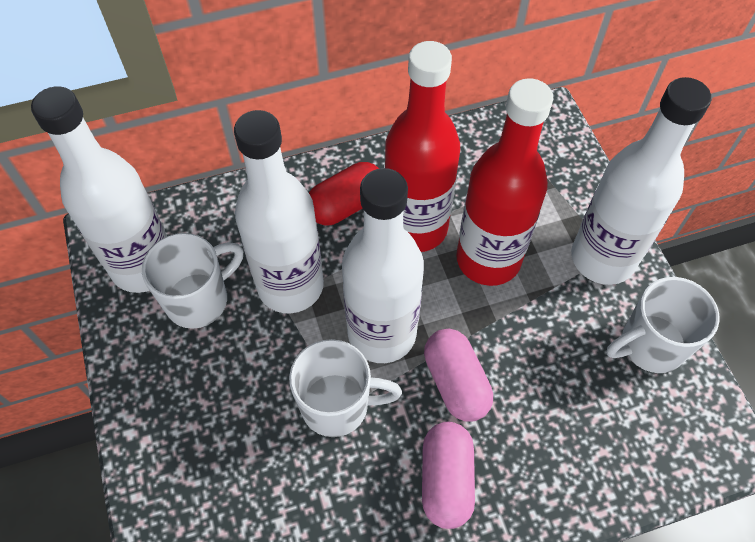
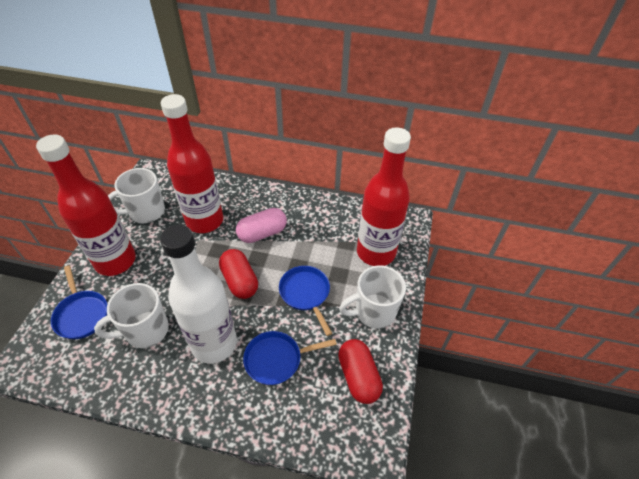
blue pan: none = 0 -> [51,265,107,339] [243,331,337,385] [279,266,332,336] = 3
pink capsule: [422,422,475,529] [424,329,493,421] = 2 -> [236,208,287,243] = 1
red bottle: [384,41,460,252] [456,78,553,286] = 2 -> [36,134,136,276] [161,94,223,233] [357,127,411,266] = 3
red capsule: [309,162,379,226] = 1 -> [219,249,258,299] [338,339,383,404] = 2
white bottle: [31,86,167,293] [234,110,324,313] [342,168,424,363] [571,77,711,285] = 4 -> [160,225,237,364] = 1

